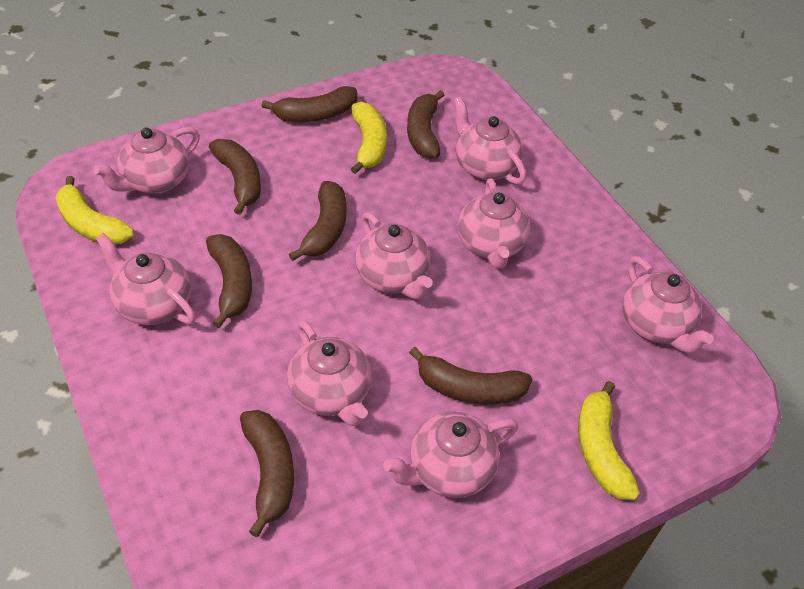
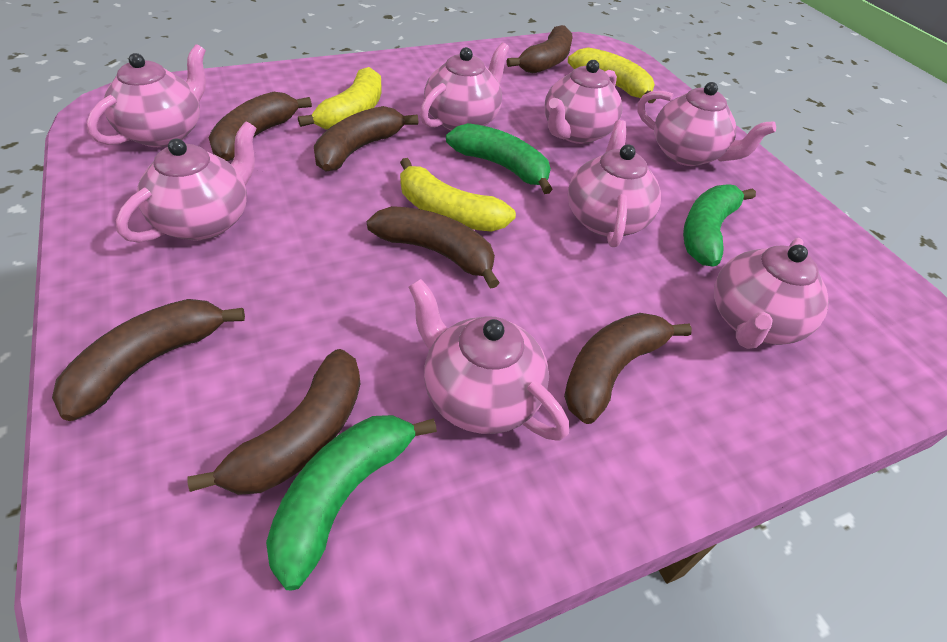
green banana: none = 0 -> [266,415,437,590] [446,123,553,194] [683,184,756,267] = 3

